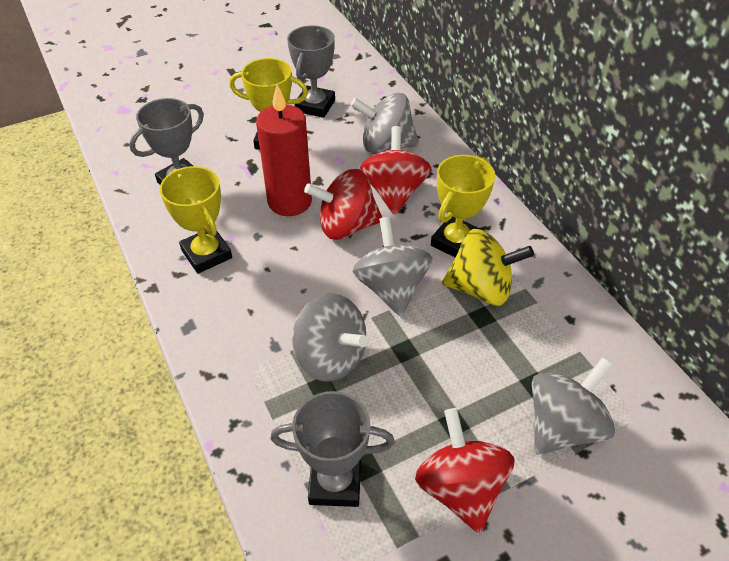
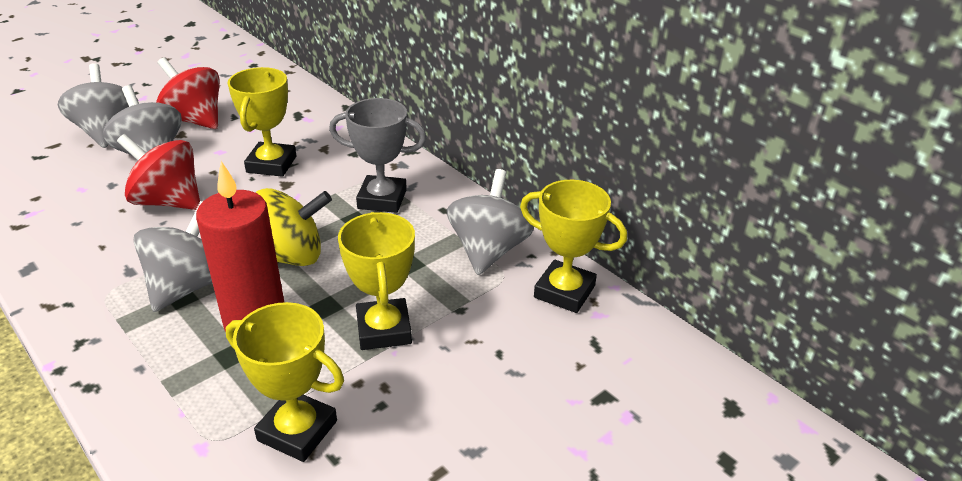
grey trophy: [129,98,204,185] [270,391,395,507] [287,25,335,118] = 3 -> [329,98,427,213] = 1
red spinning top: [304,169,382,240] [360,126,431,215] [415,408,515,533] = 3 -> [117,134,200,210] [156,57,220,129] = 2
yellow trophy: [160,166,232,274] [229,58,308,150] [431,155,495,257] = 3 -> [226,302,344,462] [228,67,296,177] [338,212,415,350] [520,180,627,313] = 4

